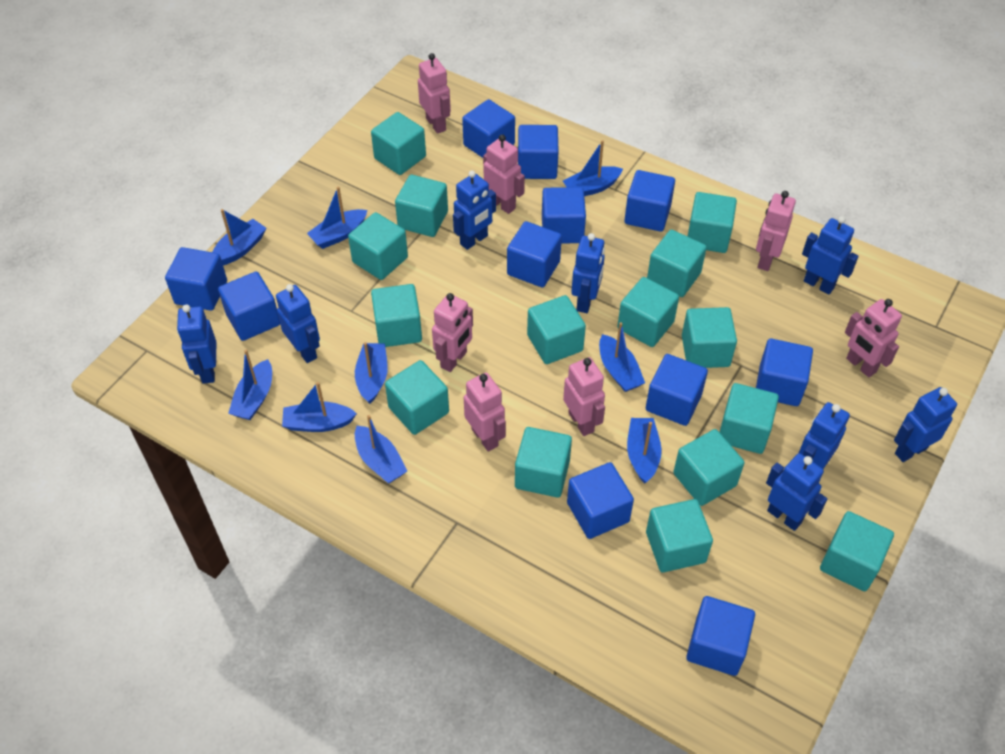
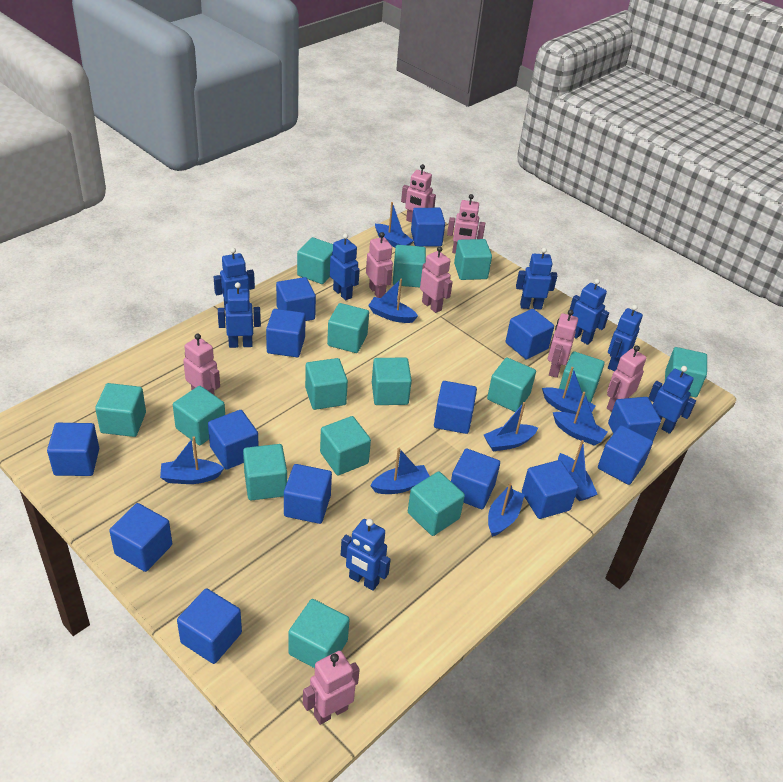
blue cube: [165,247,227,311] [218,271,280,341] [462,99,515,158] [507,221,562,288] [518,125,559,179] [542,187,586,244] [567,462,634,539] [624,170,675,232] [646,354,708,426] [686,596,755,676] [756,338,813,406] = 11 -> [47,423,99,476] [109,503,172,572] [177,588,242,664] [208,410,259,470] [266,309,306,357] [276,277,316,321] [284,464,332,524] [411,208,445,247] [434,381,477,434] [451,448,500,509] [506,309,554,359] [522,460,578,519] [598,425,653,485] [608,397,661,441] = 14
pink robot: [418,53,451,134] [432,293,473,372] [464,373,506,452] [483,134,525,214] [563,357,605,436] [756,191,796,271] [845,299,902,377] = 7 -> [183,334,220,395] [303,651,360,725] [366,232,393,298] [401,164,436,222] [420,246,453,313] [447,194,485,253] [548,310,578,378] [607,346,647,412] = 8

